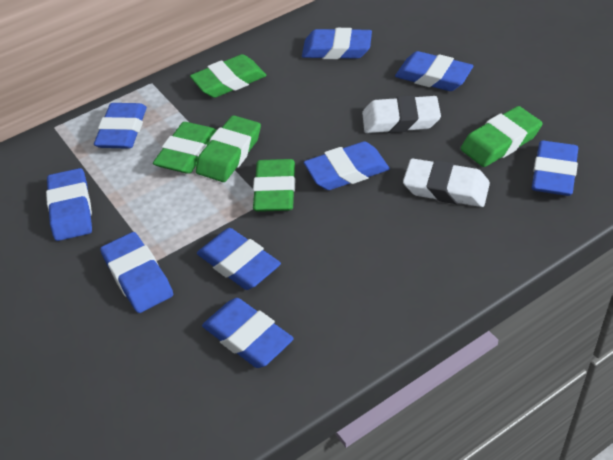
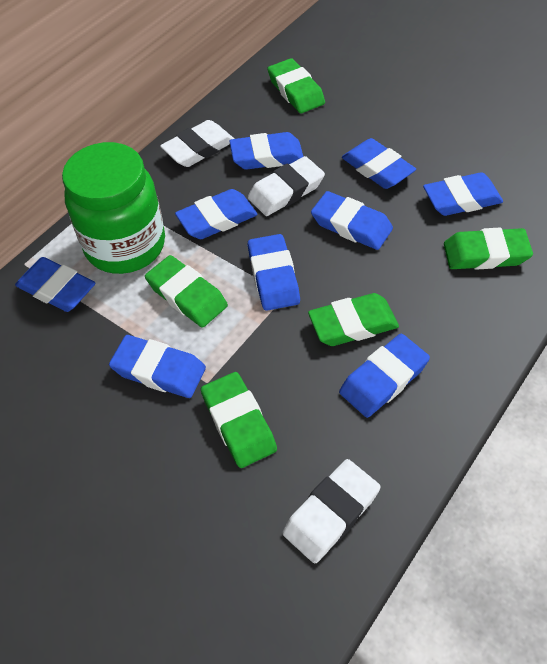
green jar: none = 0 -> [62,142,165,274] = 1
white eraser: [362,95,441,133] [403,158,490,207] = 2 -> [160,120,234,167] [248,156,325,216] [282,459,380,563] = 3

